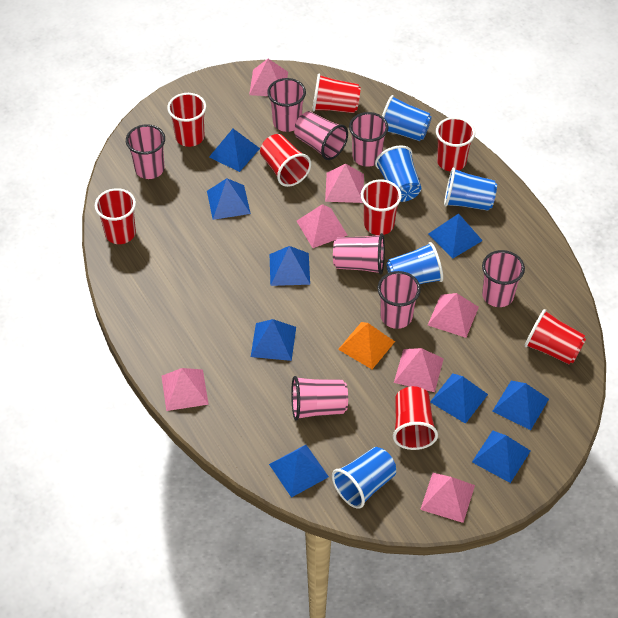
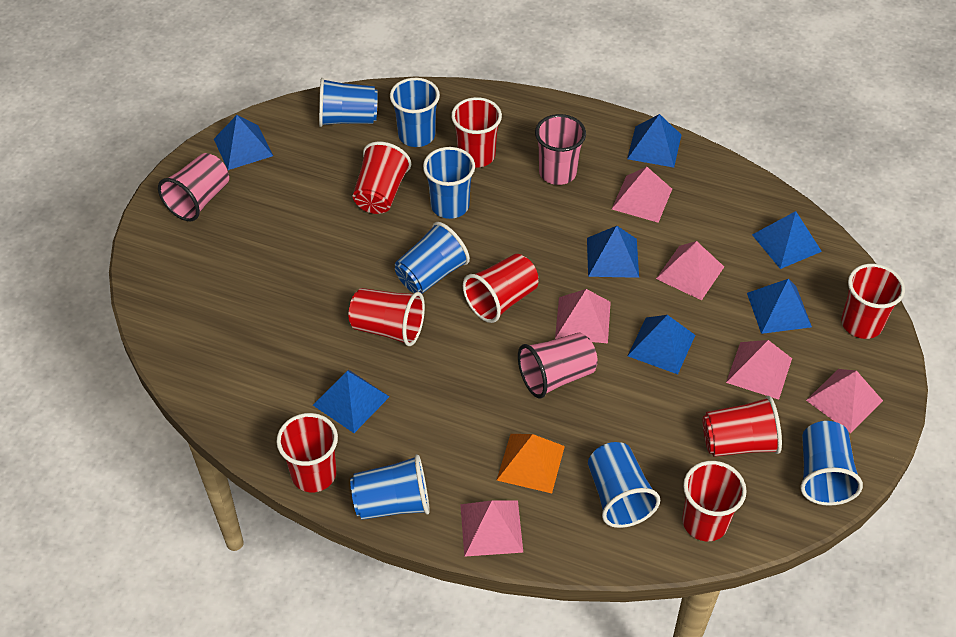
blue cup: [332,447,396,509] [375,145,421,202] [382,95,432,141] [386,242,443,284] [444,167,497,211] = 5 -> [319,78,378,127] [350,454,430,520] [390,78,440,147] [395,222,470,294] [423,147,475,219] [588,442,660,528] [800,421,863,506] = 7
blue pyramid: [207,178,251,220] [209,129,260,172] [251,319,296,361] [269,445,329,498] [270,246,310,286] [428,214,483,259] [430,374,488,424] [472,430,530,483] [493,381,549,430] = 9 -> [214,115,273,170] [313,370,390,433] [587,226,639,278] [627,114,681,168] [628,315,695,374] [747,279,812,334] [752,211,822,269] = 7
pink cup: [126,124,165,179] [267,78,306,132] [291,376,348,421] [294,111,348,160] [333,233,385,275] [349,112,388,167] [377,271,421,329] [482,250,525,307] = 8 -> [158,153,229,221] [518,332,598,398] [535,114,586,185] = 3
pink pyramid: [162,368,209,411] [249,59,288,96] [297,204,348,248] [325,164,364,203] [394,348,444,392] [420,473,475,523] [428,293,479,338] = 7 -> [460,500,523,557] [555,289,611,343] [612,167,672,223] [656,241,724,300] [726,340,792,400] [806,369,883,433] = 6

